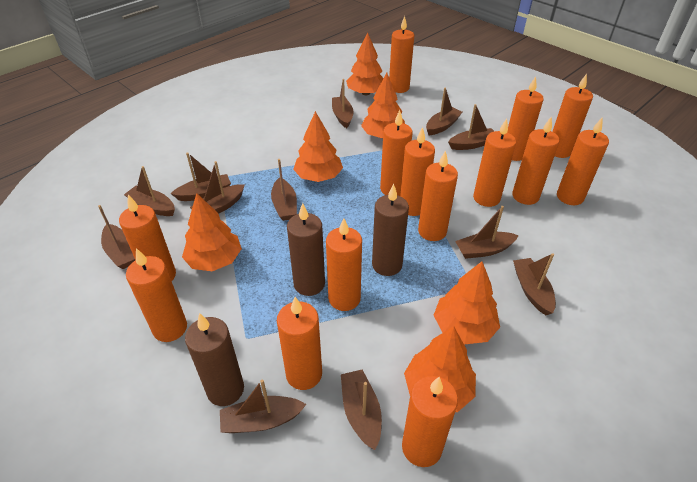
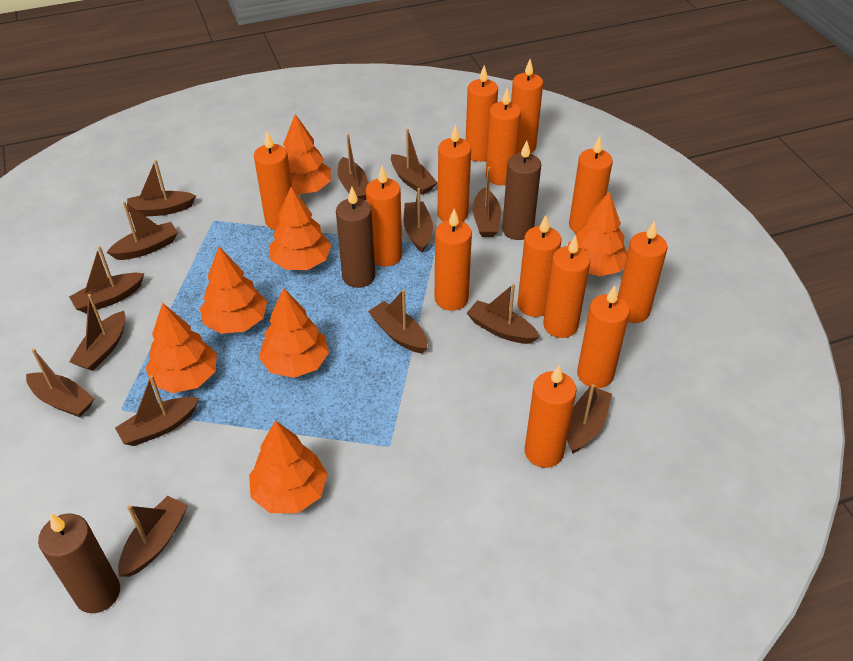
brown boat: [98,205,135,269] [124,166,175,216] [171,153,231,201] [190,161,245,214] [220,379,306,433] [271,159,297,221] [332,79,354,128] [341,370,382,450] [426,88,462,135] [448,104,495,150] [455,206,519,259] [513,253,556,315] = 12 -> [26,349,95,417] [69,246,144,313] [69,294,126,371] [106,202,178,260] [115,375,199,446] [118,496,188,577] [127,160,196,216] [338,134,369,200] [368,290,428,353] [391,129,438,195] [404,188,433,253] [467,284,540,344] [472,167,501,237] [567,384,612,454] = 14
orange candle: [119,195,176,281] [126,248,187,342] [277,297,322,390] [326,218,362,311] [380,110,412,196] [389,16,414,93] [400,127,435,216] [402,376,458,467] [418,150,458,241] [473,119,516,207] [507,76,544,161] [512,117,560,205] [552,74,593,158] [557,118,609,205] = 14 -> [254,132,292,230] [366,166,402,266] [435,209,472,311] [438,124,471,222] [466,65,498,162] [486,88,521,185] [511,59,543,154] [517,215,561,317] [525,365,577,468] [543,235,590,338] [569,136,613,233] [577,285,630,388] [618,221,668,323] = 13
orange tree: [182,193,242,271] [293,111,343,182] [346,33,383,95] [361,73,405,139] [404,326,476,412] [433,261,500,344] = 6 -> [146,303,217,393] [200,247,267,334] [249,421,328,513] [259,288,329,378] [269,187,332,270] [283,114,331,195] [568,191,627,276] = 7

